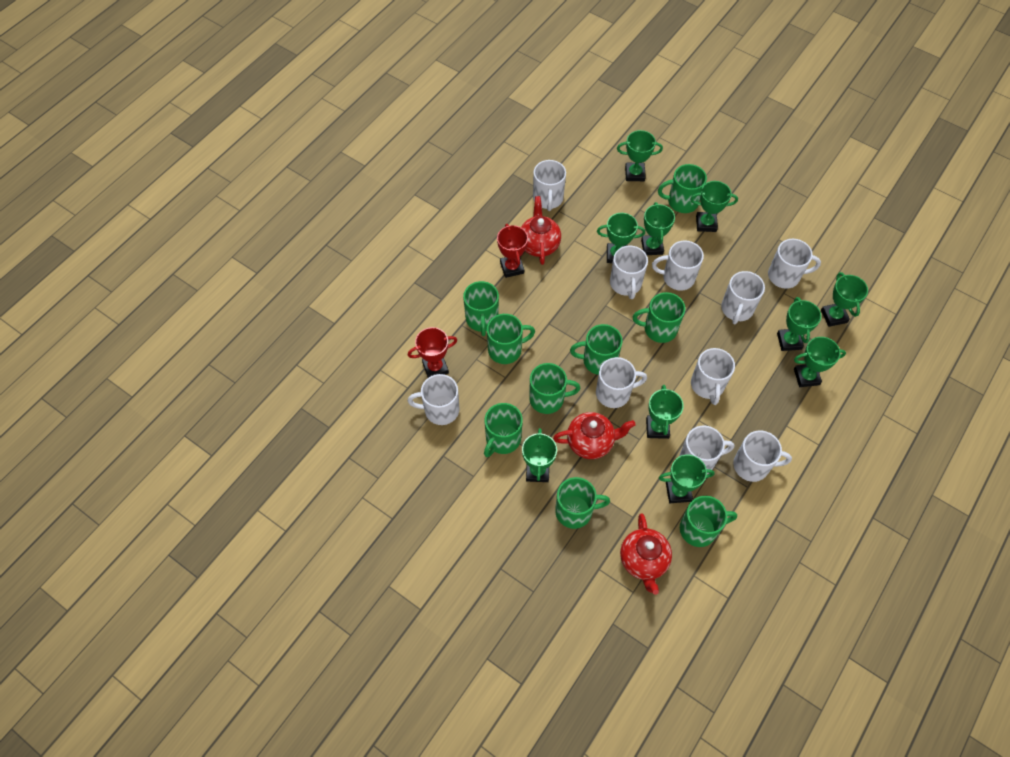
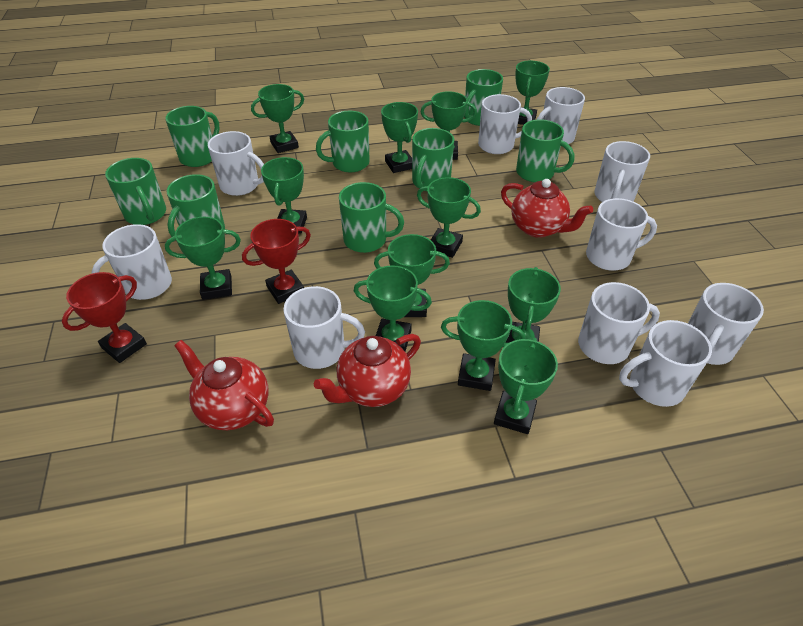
green mug: [463,281,499,336] [484,403,523,457] [487,314,535,364] [529,363,580,414] [555,477,610,529] [570,324,623,375] [633,292,685,343] [658,164,707,213] [680,496,737,547] = 9 -> [105,158,166,225] [165,106,220,167] [167,174,225,237] [316,111,370,173] [339,182,404,253] [412,128,454,191] [464,69,503,126] [516,119,574,182] = 8
green trophy: [522,428,557,482] [597,213,645,263] [617,130,663,181] [641,202,675,255] [646,385,684,439] [659,455,715,503] [690,181,738,232] [777,297,821,351] [794,337,846,387] [821,272,868,327] = 10 -> [165,217,241,300] [251,84,304,153] [261,157,307,234] [354,265,432,351] [374,234,450,317] [381,102,418,173] [417,177,481,258] [420,91,477,160] [441,300,525,391] [494,337,558,434] [505,267,561,343] [515,61,550,125] = 12

